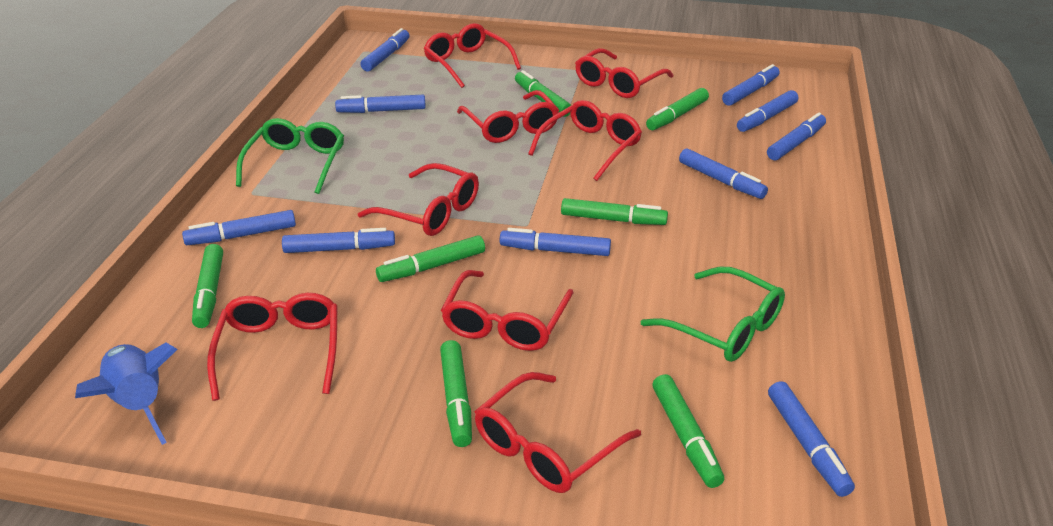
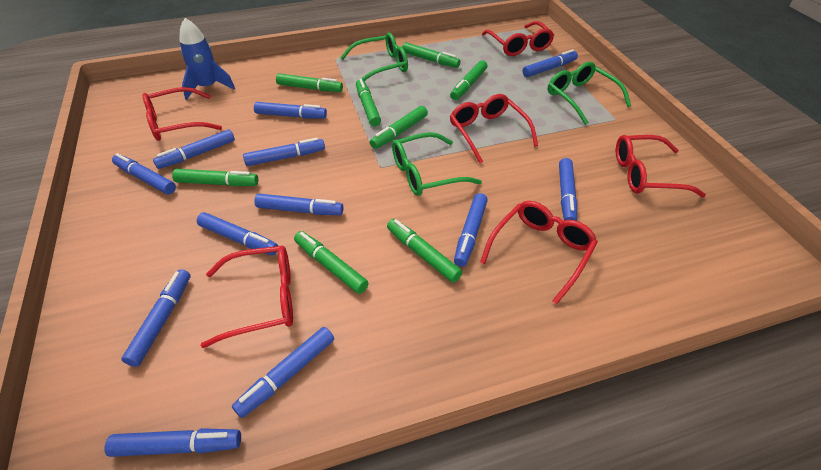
blue marker: [182,210,296,245] [282,228,395,253] [335,95,426,113] [360,28,409,71] [500,228,611,256] [679,148,768,199] [722,64,780,106] [737,90,798,132] [767,113,826,160] [768,381,855,497] = 10 -> [104,428,241,457] [112,153,176,194] [121,269,191,367] [153,129,235,169] [197,212,278,256] [232,327,334,418] [243,138,325,166] [254,102,327,119] [254,194,343,215] [454,193,488,267] [523,49,578,77] [559,158,577,221] = 12
green glasses: [236,118,344,194] [641,266,785,362] = 2 -> [340,33,408,81] [392,132,482,196] [548,62,631,125] = 3
green marker: [192,244,223,328] [376,235,485,282] [440,340,472,447] [515,70,572,117] [561,198,668,225] [646,88,709,130] [652,374,724,488] = 7 -> [172,169,258,186] [276,73,343,92] [294,231,369,294] [356,79,381,126] [370,106,428,149] [387,219,462,283] [402,42,460,68] [450,60,488,100] = 8
red glasses: [207,293,338,401] [358,163,479,236] [424,23,521,88] [441,270,574,351] [457,90,559,143] [475,372,641,493] [528,100,642,181] [575,48,673,98] = 8 -> [142,87,222,141] [201,246,293,348] [450,94,538,163] [480,201,598,304] [482,21,554,56] [616,135,706,197] = 6

